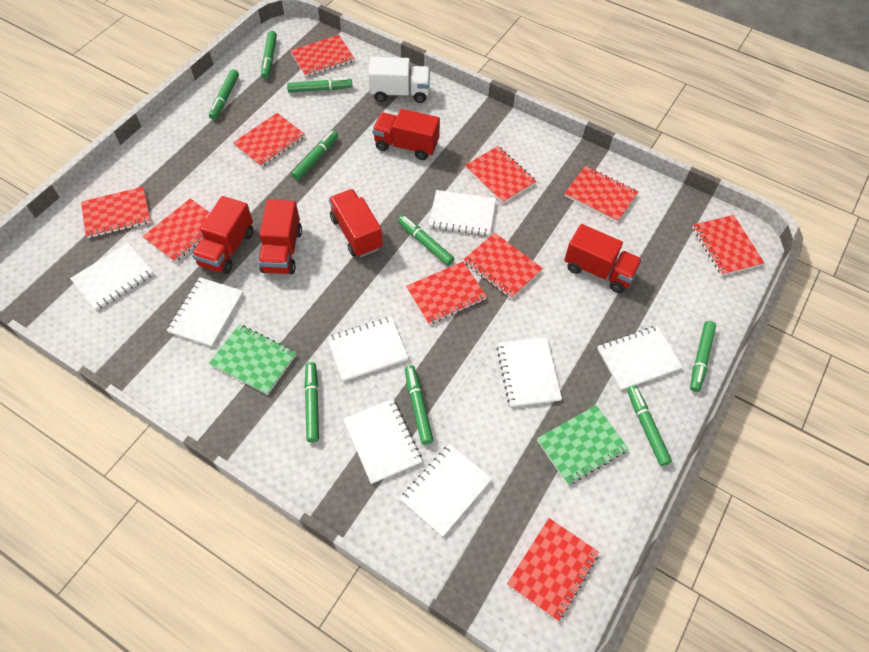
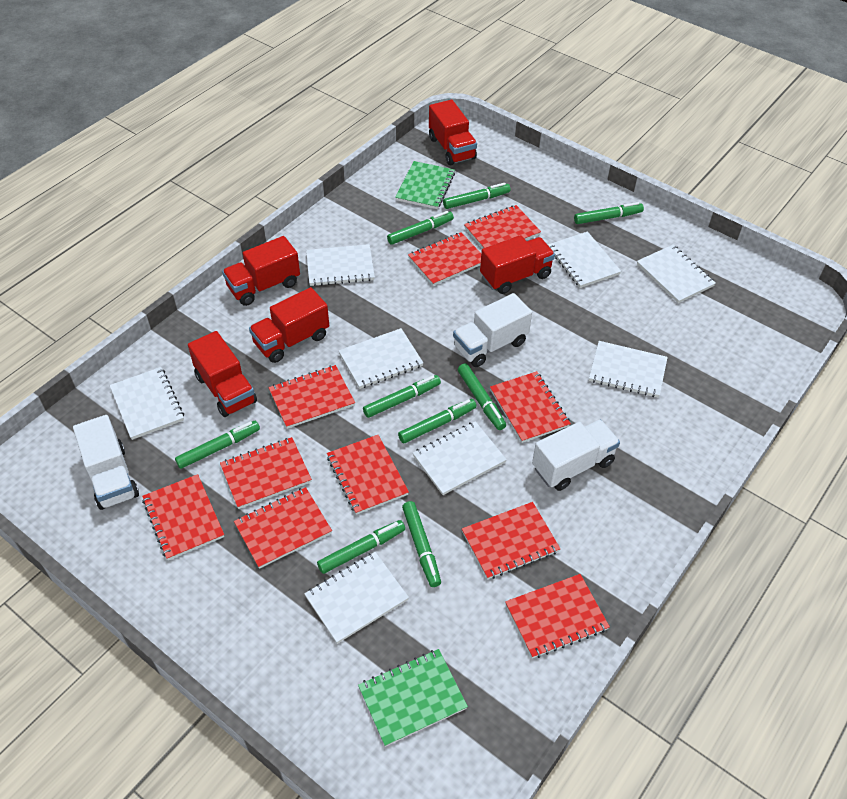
white truck: [368,57,430,103] = 1 -> [73,415,139,510] [453,293,532,367] [532,419,620,491] = 3

